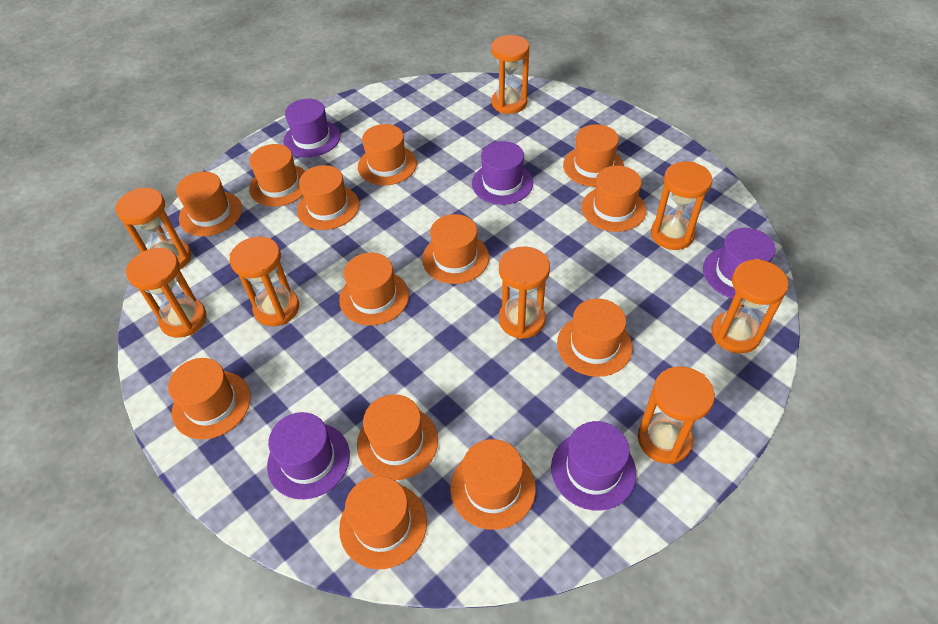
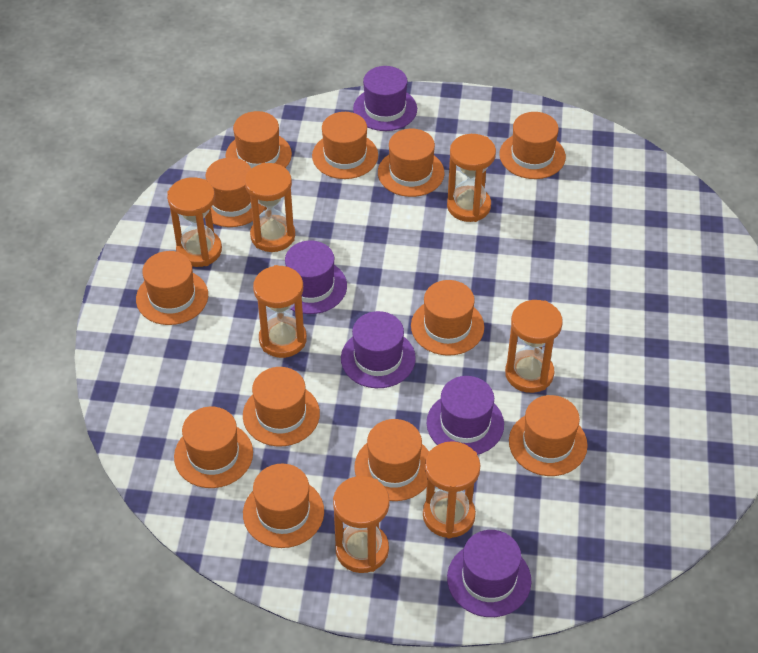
orange hat: [168,358,251,440] [176,171,242,236] [249,144,305,207] [297,165,359,230] [339,253,409,325] [339,476,427,569] [357,394,438,480] [358,124,417,185] [422,214,489,284] [450,439,536,530] [557,299,632,377] [563,124,624,187] [582,166,646,232] = 13 -> [136,251,208,325] [174,407,253,488] [204,158,264,227] [226,111,292,168] [243,367,320,446] [243,464,324,548] [312,112,378,179] [354,419,429,501] [378,129,445,197] [411,280,484,356] [499,112,566,179] [509,395,588,476] = 12
orange hourglass: [116,188,191,270] [126,248,206,338] [229,236,299,326] [491,35,529,114] [499,246,550,339] [638,366,715,464] [651,162,713,250] [711,259,789,353] = 8 -> [167,177,222,267] [245,163,295,252] [253,265,307,358] [333,476,390,573] [423,441,481,539] [447,134,496,222] [505,300,563,393] = 7

